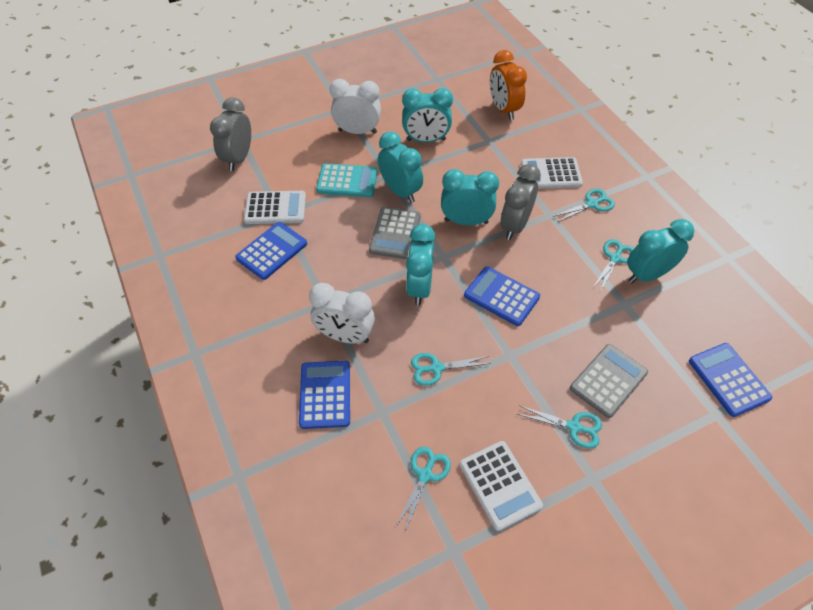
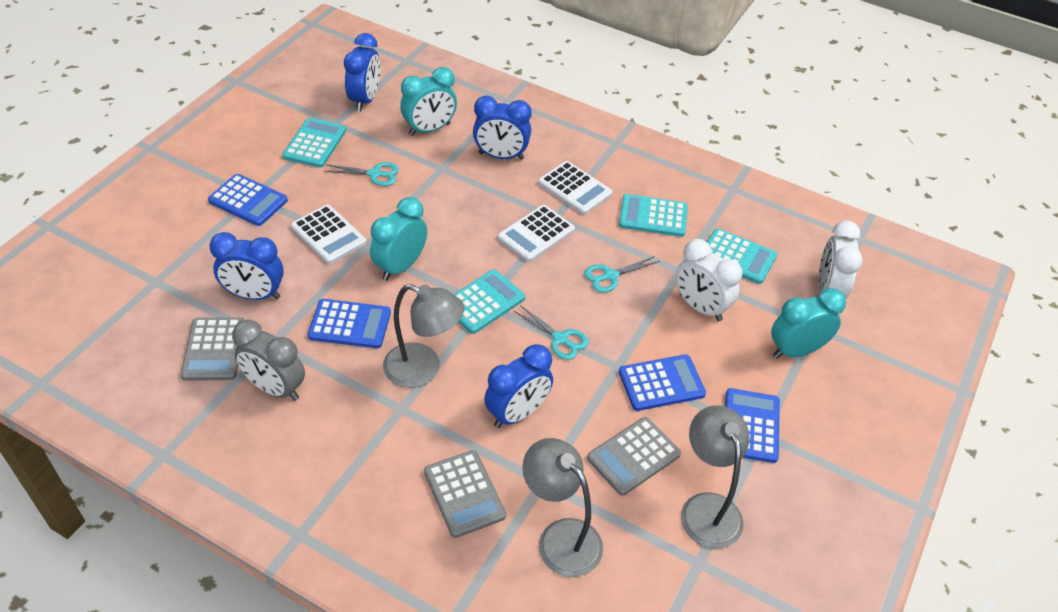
blue clock: none = 0 -> [209,232,284,300] [344,33,380,112] [473,96,532,160] [484,344,553,428] = 4
grey calculator: [369,207,421,259] [570,344,648,418] = 2 -> [181,317,245,381] [424,450,506,538] [587,417,681,496] = 3
grey clock: [210,97,251,171] [500,164,541,240] = 2 -> [232,320,305,401] = 1
grey lamp: none = 0 -> [383,284,464,388] [522,438,603,577] [681,405,749,549] = 3
orange clock: [490,50,527,120] = 1 -> none = 0
turquoise calculator: [316,163,378,197] = 1 -> [282,118,346,168] [454,270,525,334] [619,194,688,237] [707,228,777,284] = 4
turquoise clock: [378,131,423,203] [402,88,453,143] [406,224,435,306] [441,169,499,225] [627,219,694,283] = 5 -> [370,197,427,281] [400,67,457,136] [771,288,846,359] = 3
turquoise scissors: [395,447,451,531] [411,353,491,386] [517,405,602,449] [553,189,615,222] [592,239,634,292] = 5 -> [325,162,399,186] [514,305,588,360] [584,256,660,292] = 3

